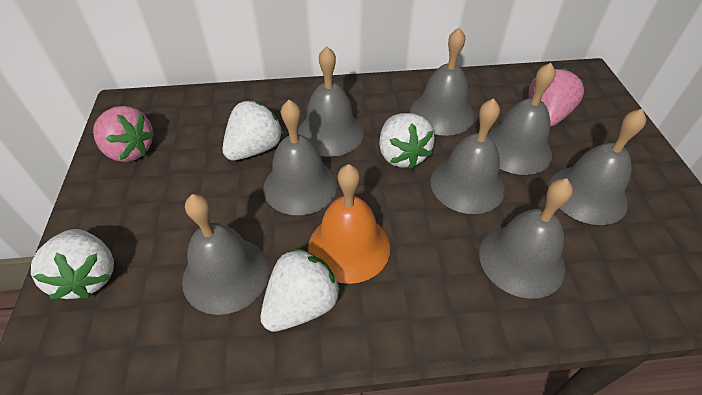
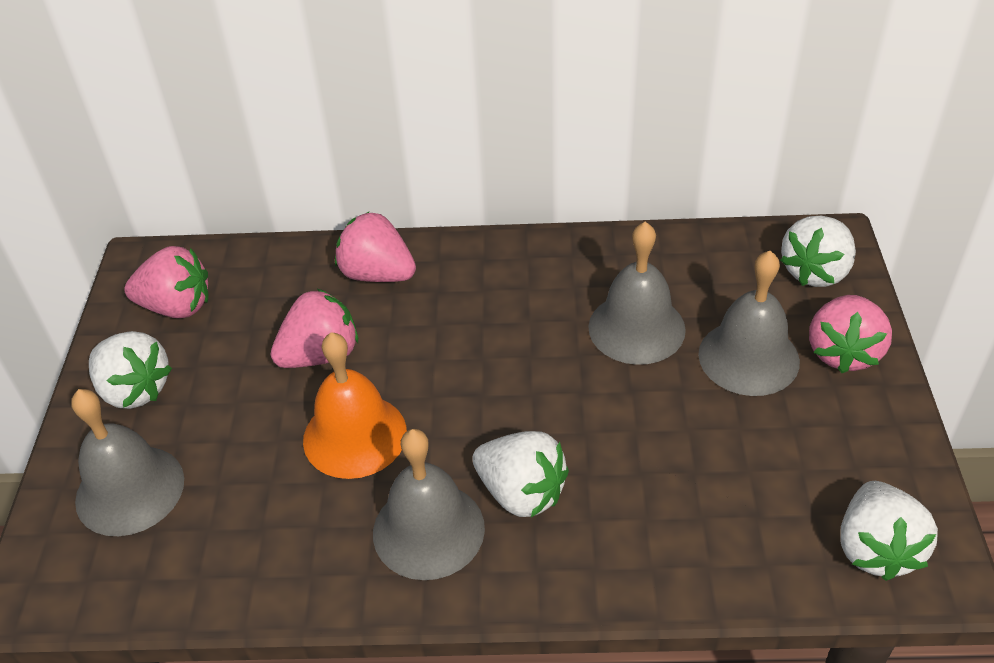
grey bell: [182,194,269,315] [263,100,337,215] [298,46,364,157] [410,27,474,136] [430,98,505,214] [479,179,573,299] [487,63,556,175] [549,109,647,225] = 8 -> [71,389,184,536] [373,429,485,580] [588,222,686,365] [698,251,800,396] = 4
pink strawberry: [93,106,155,162] [529,68,584,127] = 2 -> [124,246,208,318] [270,289,358,368] [335,211,416,282] [809,295,892,373] = 4

